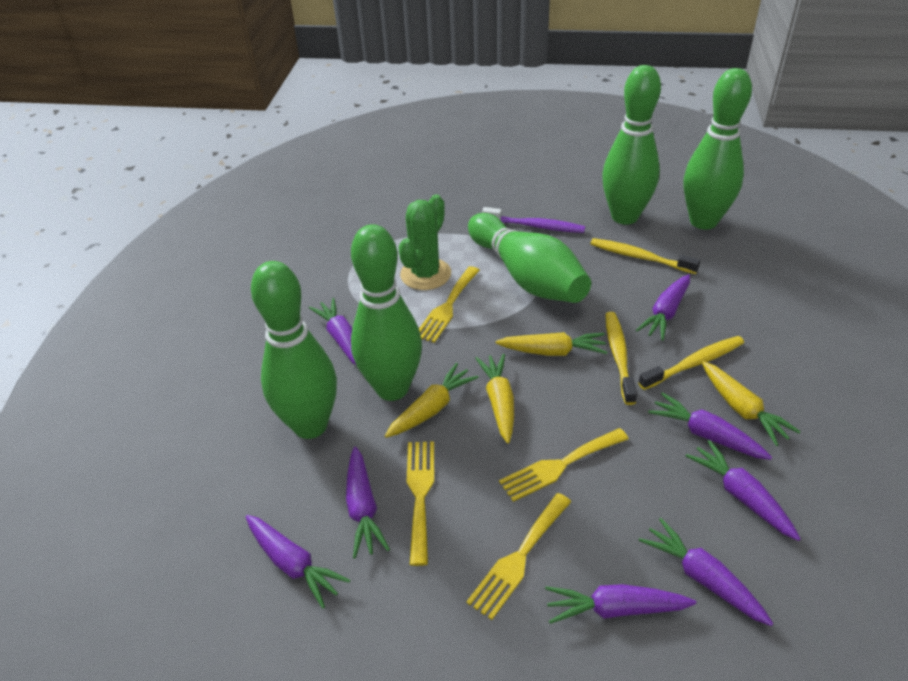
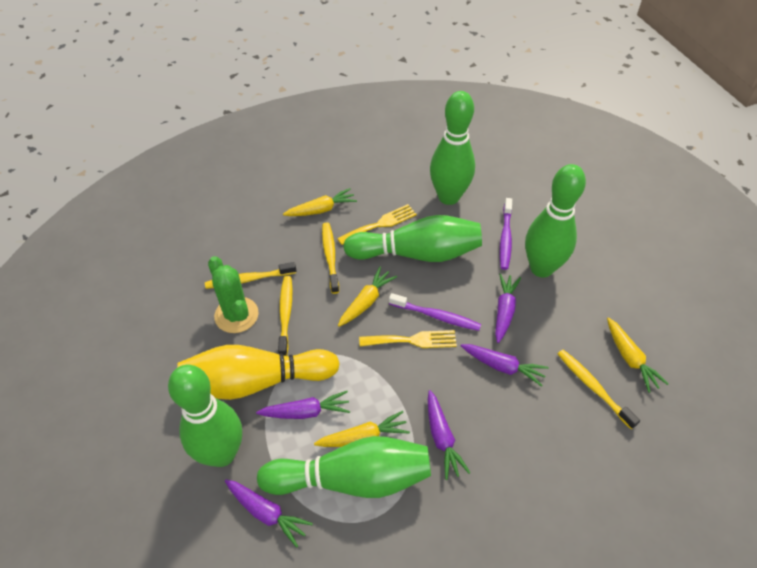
purple carrot: [246,515,350,609] [309,298,357,366] [346,446,390,558] [545,584,696,624] [636,274,690,341] [639,518,773,626] [648,392,772,460] [686,440,801,541] = 8 -> [225,479,313,548] [256,391,350,419] [428,390,471,480] [461,344,548,387] [495,273,521,343] = 5
purple toothbrush: [482,207,585,233] = 1 -> [389,293,481,331] [500,198,512,270] = 2
yellow bowling pin: none = 0 -> [177,345,340,400] = 1
yellow fork: [407,441,434,566] [419,266,480,343] [466,493,571,620] [499,428,629,502] = 4 -> [337,204,417,245] [359,330,457,348] = 2
yellow toothbrush: [590,238,701,274] [605,312,637,405] [638,336,744,390] = 3 -> [205,262,296,289] [278,276,292,356] [322,222,339,294] [558,350,640,429] = 4

